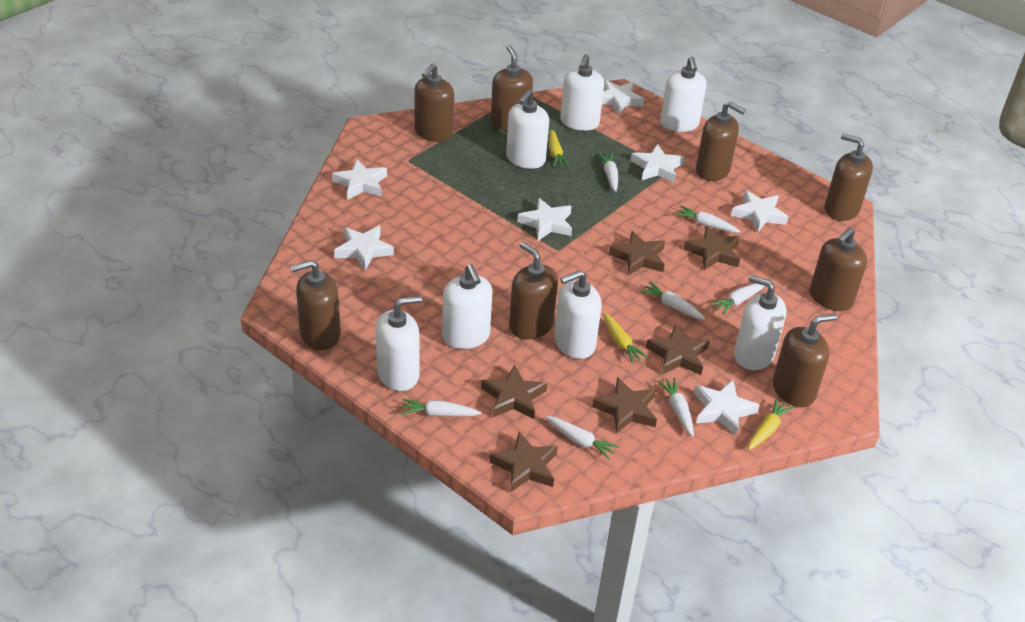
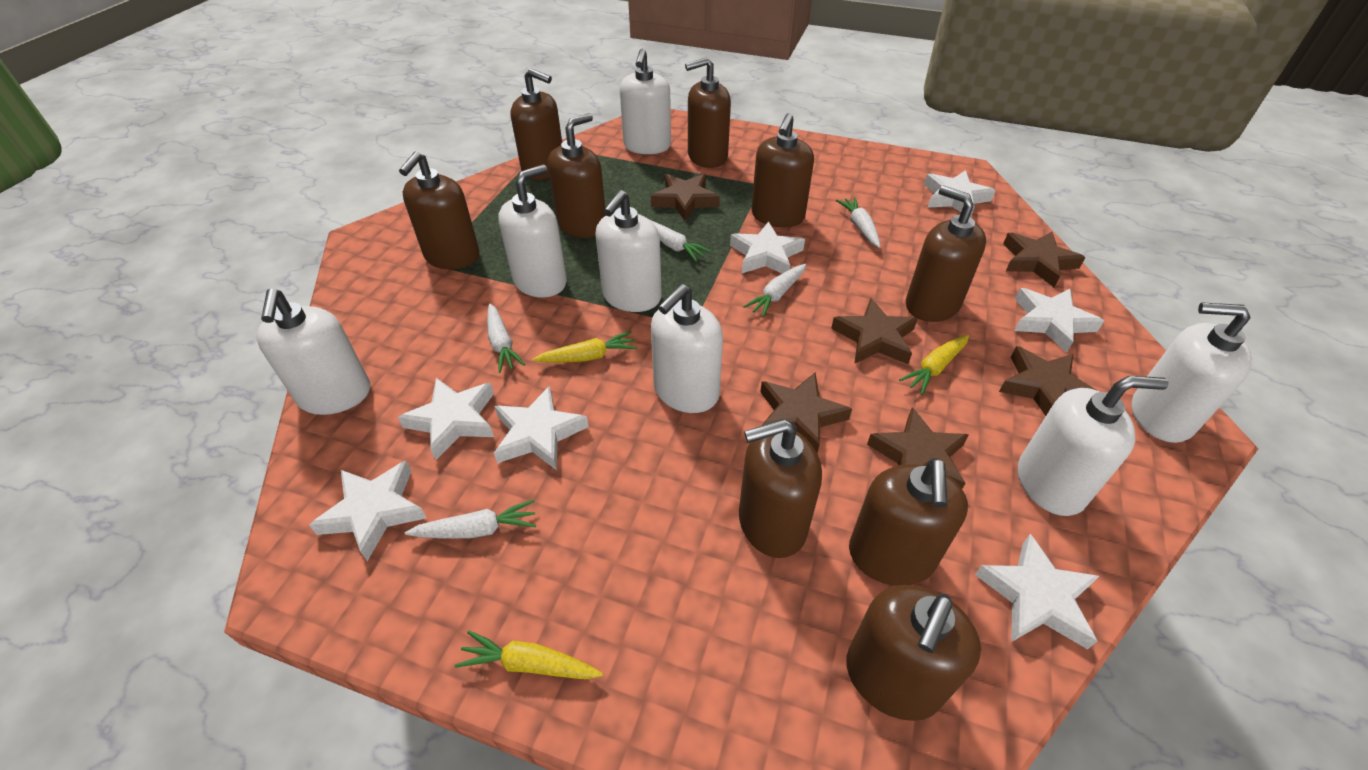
brown soap dispenser: [290,260,341,350] [414,64,454,142] [491,45,533,131] [509,242,558,339] [696,102,746,181] [772,314,837,407] [810,227,867,311] [824,134,873,221] = 8 -> [399,151,480,269] [510,68,562,180] [548,113,606,238] [685,57,731,168] [739,419,822,558] [751,113,814,227] [846,585,981,721] [849,458,968,586] [906,186,986,322] = 9
white carrot: [401,399,481,416] [546,416,619,460] [597,152,618,192] [640,282,705,320] [657,377,694,437] [675,206,740,233] [710,283,764,315] = 7 -> [405,500,536,539] [487,304,525,373] [650,220,711,262] [743,264,806,317] [836,197,880,248] = 5

